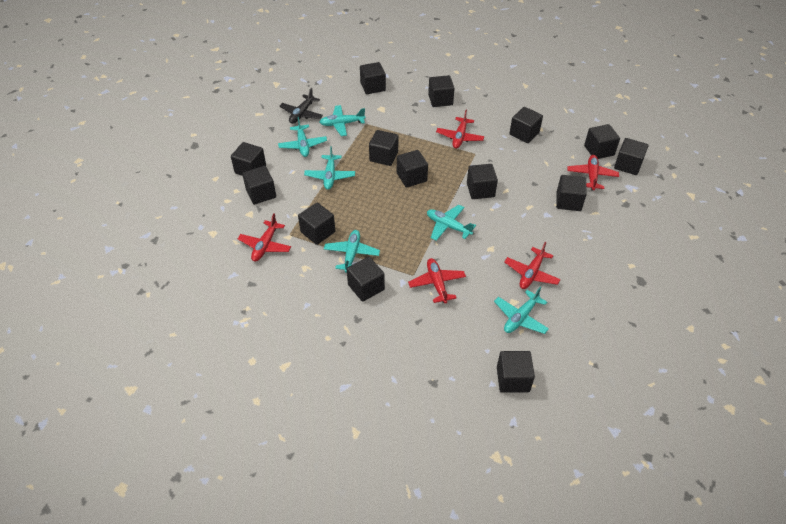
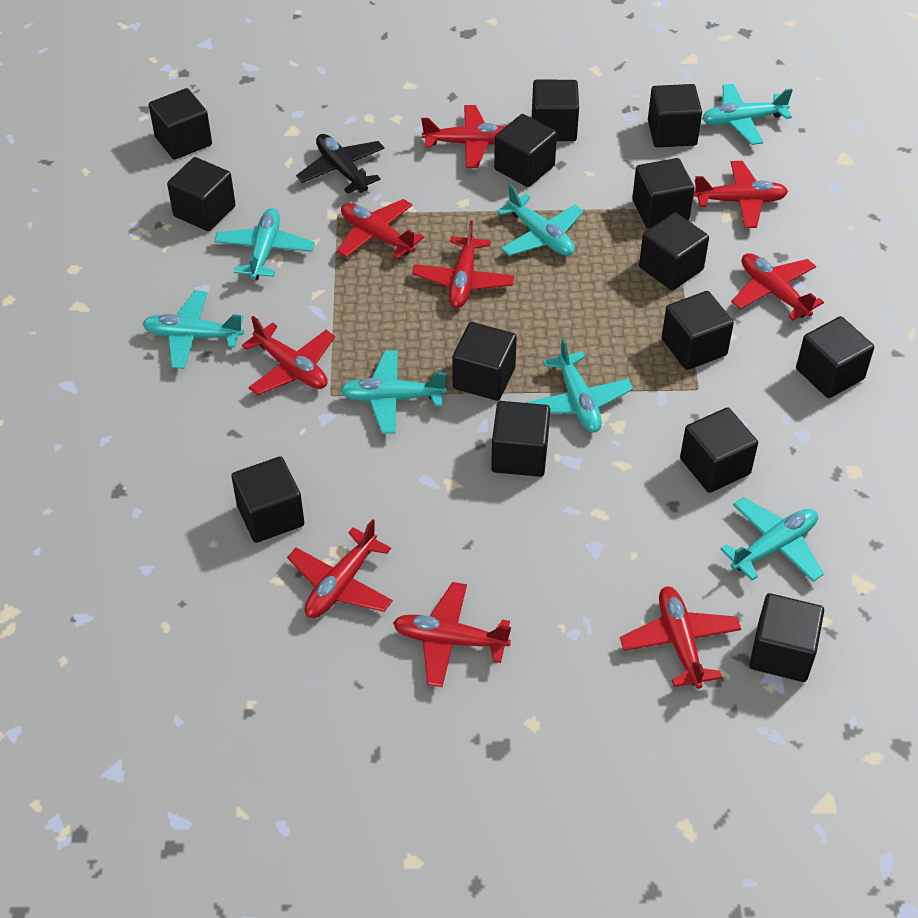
red plane: [238,213,291,261] [408,258,466,304] [436,110,484,149] [505,242,561,289] [567,155,619,190] = 5 -> [242,316,335,395] [287,519,393,618] [337,199,424,259] [393,582,511,687] [412,220,515,308] [421,105,505,168] [620,586,741,689] [693,161,788,228] [731,253,824,320] = 9
turquoise plane: [278,117,327,157] [304,146,355,190] [320,105,366,136] [324,230,380,273] [427,205,476,241] [494,287,549,334] = 6 -> [142,291,244,369] [214,208,315,280] [340,351,446,434] [497,184,584,256] [526,338,633,432] [702,84,793,145] [720,497,824,582] = 7

